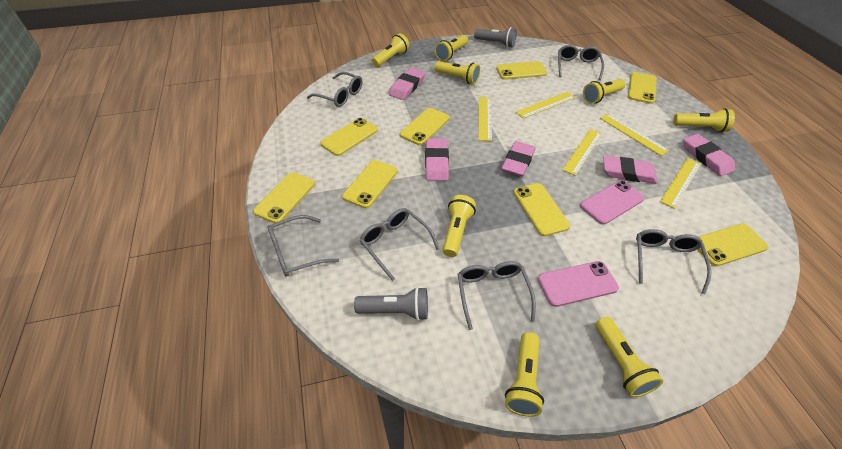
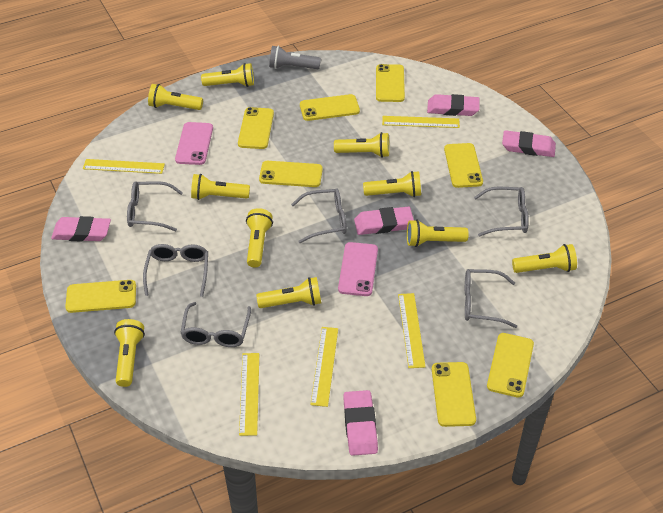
grey flashlight: [354,287,428,321] [474,27,517,48] = 2 -> [269,46,321,69] = 1
yellow flashlight: [372,33,410,67] [435,35,468,61] [435,61,480,84] [443,195,476,257] [505,332,544,417] [583,79,625,104] [596,317,663,397] [673,108,735,132] = 8 -> [114,319,145,387] [148,84,203,110] [191,174,250,200] [201,63,254,87] [246,208,273,268] [256,277,321,308] [334,132,389,158] [363,171,421,197] [407,220,469,247] [512,244,577,273] = 10

